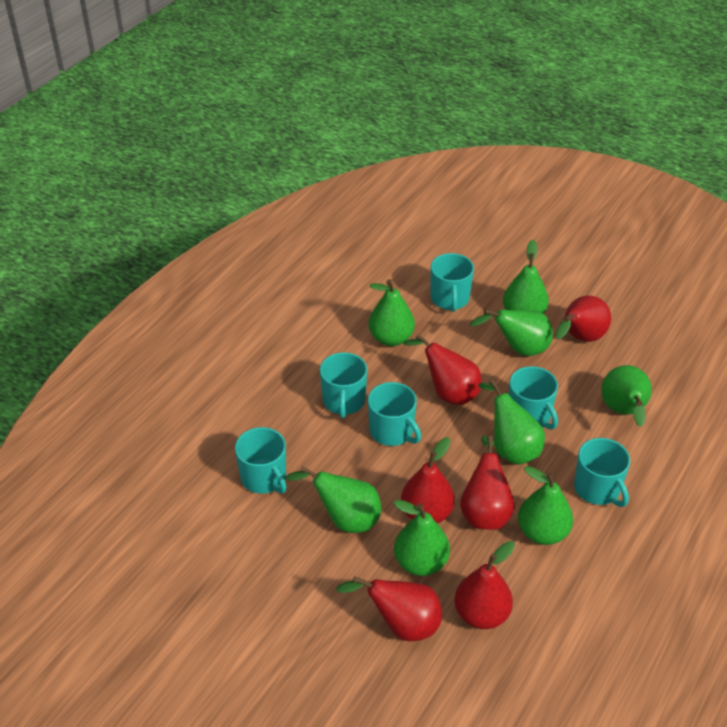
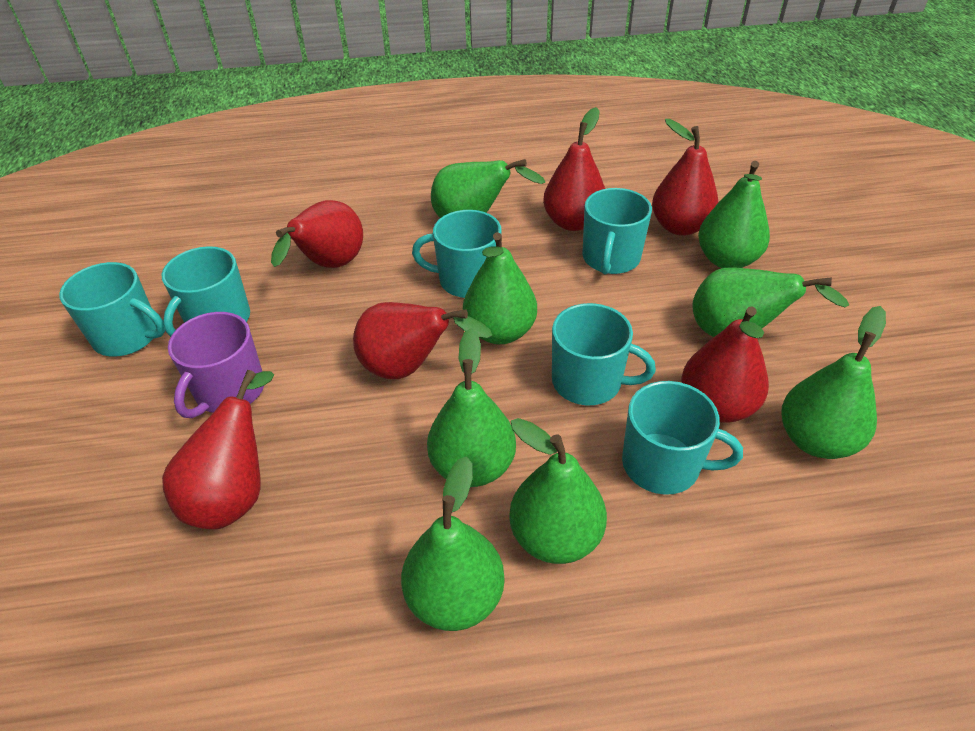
purple mug: none = 0 -> [168,312,264,418] = 1

